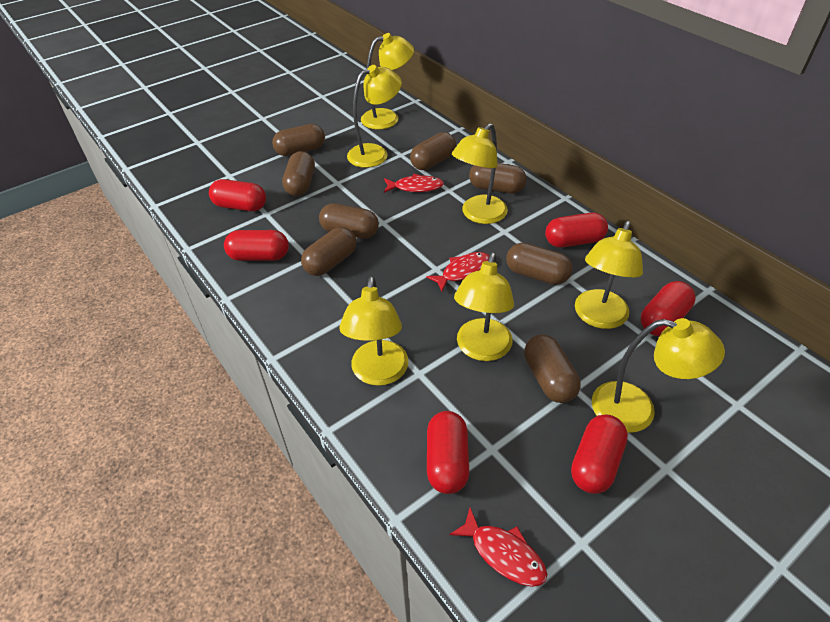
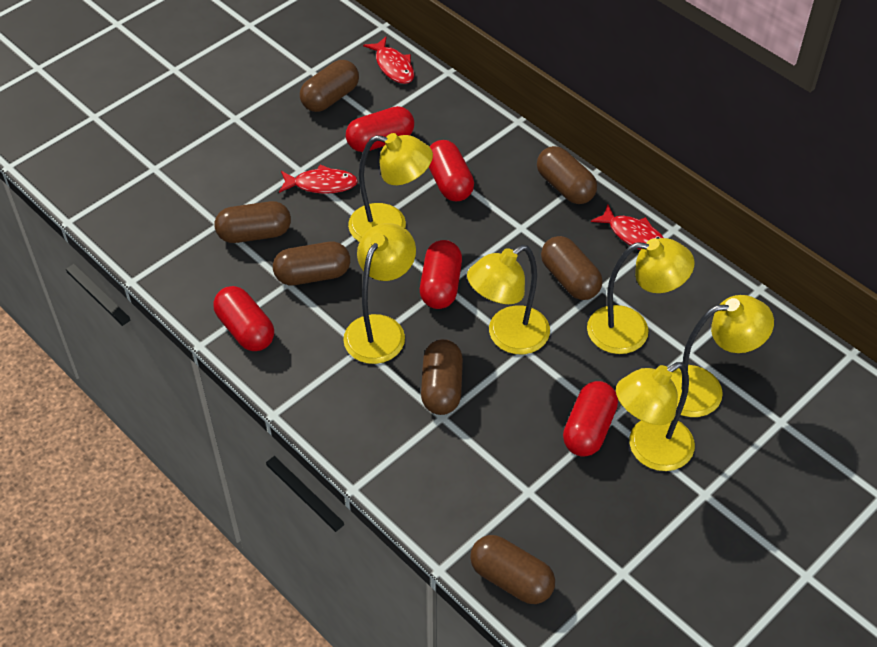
brown capsule: [272,124,325,156] [282,151,315,196] [301,227,356,276] [319,203,379,239] [410,132,456,170] [469,163,527,194] [506,243,573,285] [524,335,581,403] = 8 -> [215,201,291,243] [273,242,350,285] [300,60,359,112] [421,339,463,415] [470,535,555,604] [537,146,597,204] [541,236,603,300] = 7
red capsule: [209,179,266,211] [224,230,289,261] [427,411,469,494] [545,213,608,248] [571,414,628,494] [641,281,696,336] = 6 -> [213,286,274,351] [346,106,414,152] [420,240,462,309] [429,140,474,201] [563,381,618,457] = 5
yellow lamp: [339,276,409,386] [347,65,402,168] [361,33,414,129] [452,123,508,224] [454,252,514,361] [575,221,643,329] [592,318,725,433] = 7 -> [343,223,416,364] [348,133,433,242] [467,245,550,354] [587,238,694,354] [616,362,695,471] [671,295,774,417] = 6

